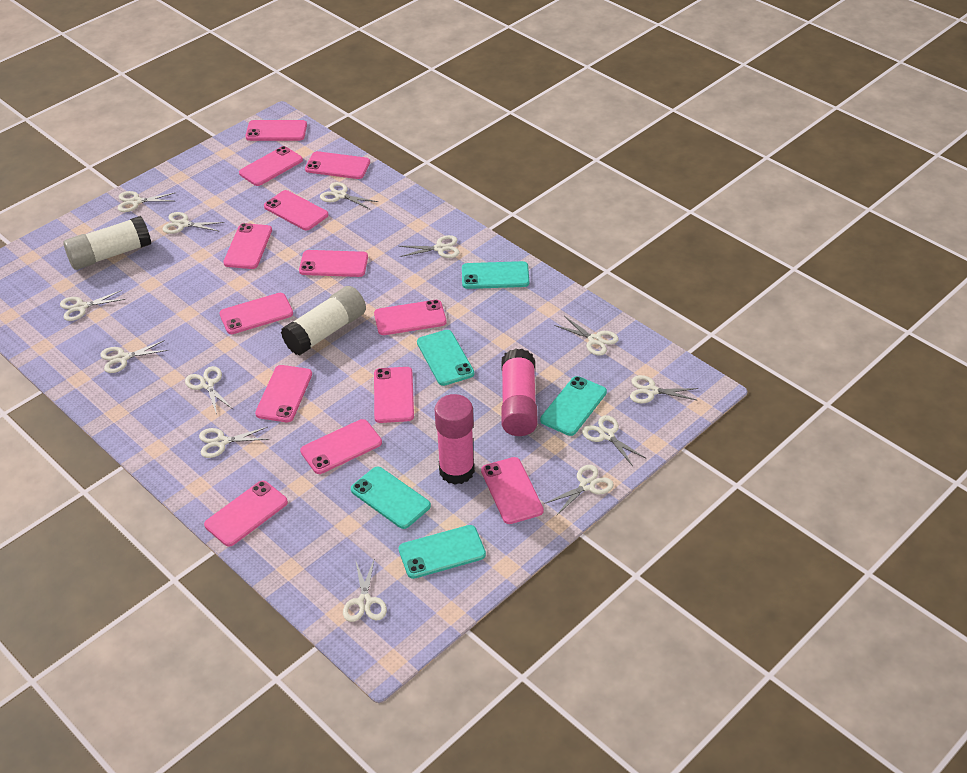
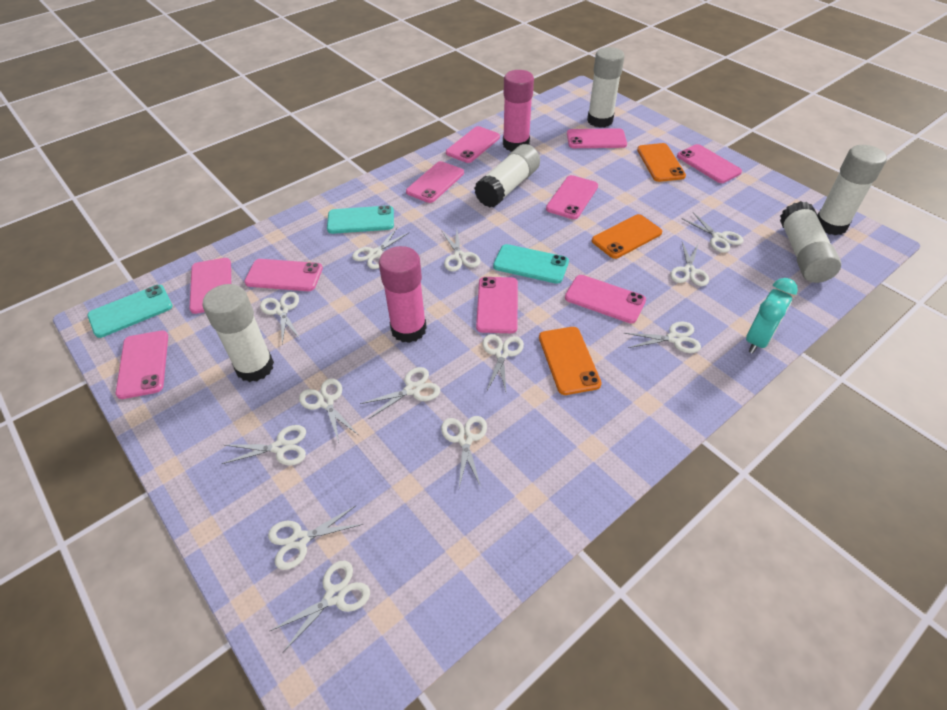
orange phone: none = 0 -> [539,327,602,395] [592,214,662,259] [637,143,686,182] = 3
pink phone: [204,481,288,547] [219,293,293,334] [223,223,272,269] [239,146,303,186] [245,120,307,141] [255,365,312,422] [264,190,328,230] [299,250,368,277] [300,419,382,474] [305,151,370,179] [374,300,447,335] [374,367,414,423] [481,457,544,524] = 13 -> [116,330,168,399] [190,258,231,314] [244,259,323,291] [406,161,464,203] [446,126,500,163] [476,277,518,333] [546,175,598,219] [565,275,646,323] [567,128,627,148] [677,144,742,183] = 10
turquoise clock: none = 0 -> [746,278,798,353] = 1
turquoise phone: [351,466,431,529] [399,525,486,579] [417,330,474,386] [462,261,529,289] [540,376,607,436] = 5 -> [87,285,173,338] [327,205,394,234] [493,244,569,284] = 3
white glue stick: [63,216,151,270] [281,286,366,356] = 2 -> [202,284,274,382] [474,144,540,208] [587,47,625,128] [780,201,841,283] [817,145,887,235] = 5

